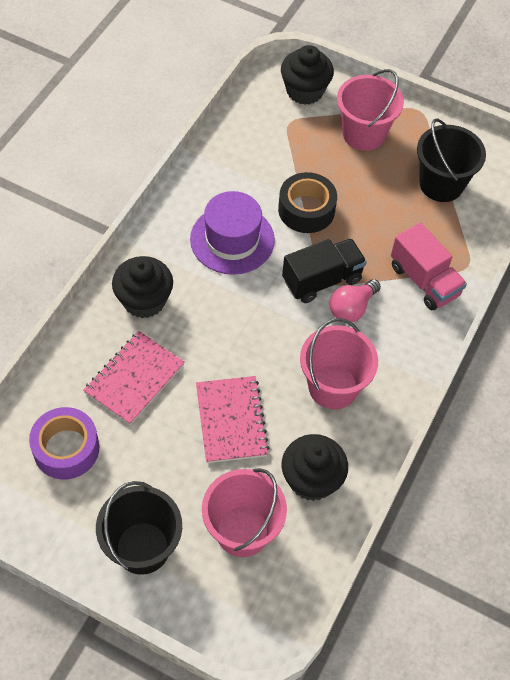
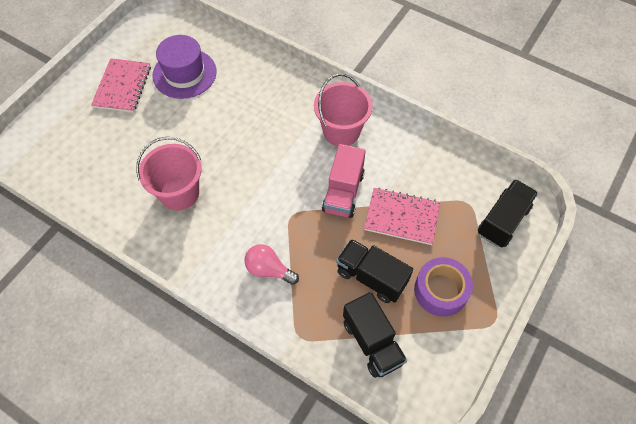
black bucket: [96,481,182,575] [417,119,486,202] = 2 -> none = 0
black cupcake: [112,256,173,318] [281,45,334,105] [281,434,348,501] = 3 -> none = 0
black tape: [278,172,337,233] = 1 -> none = 0
black truck: [282,238,367,303] = 1 -> [336,239,413,303] [343,292,407,378] [478,179,538,248] = 3
pink bucket: [202,468,287,557] [300,318,378,409] [337,69,404,151] = 3 -> [136,137,202,211] [314,74,373,146] = 2

